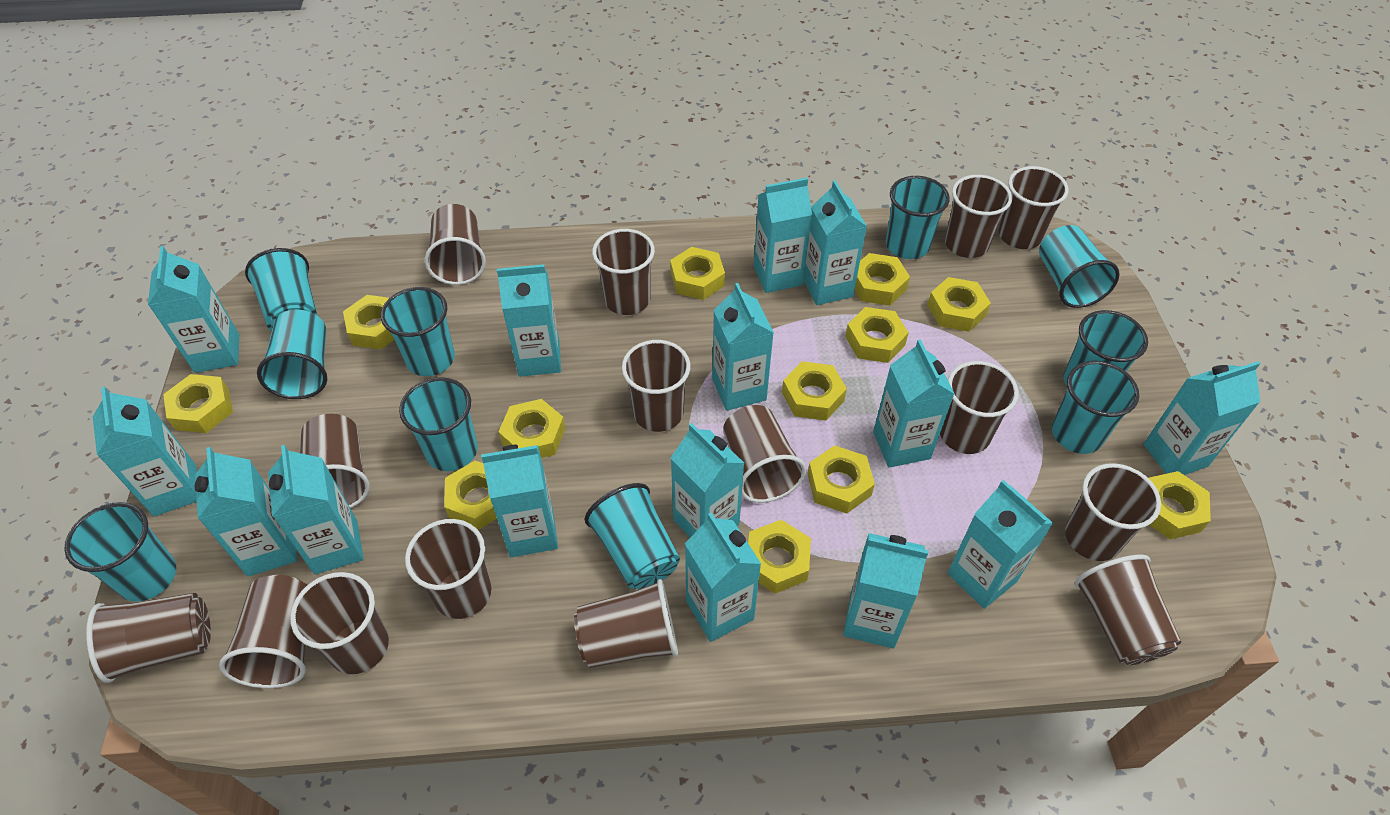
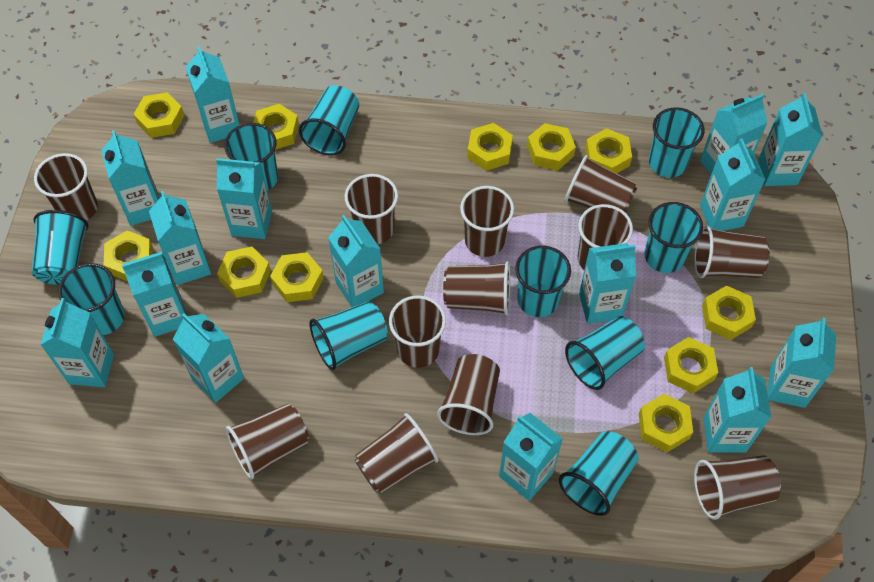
brown cup: [86,593,211,683] [219,575,307,688] [290,572,389,674] [300,414,370,508] [405,519,491,619] [425,204,486,285] [574,579,678,668] [592,229,655,315] [622,340,690,432] [723,405,806,503] [940,361,1019,454] [945,175,1012,258] [998,166,1068,249] [1065,463,1161,561] [1074,554,1181,665] = 15 -> [34,153,98,221] [226,404,309,479] [345,174,398,244] [355,413,439,493] [389,295,446,368] [437,354,500,435] [443,261,510,315] [460,186,514,257] [564,155,637,213] [578,204,633,269] [694,225,770,278] [694,455,781,520] = 12
yellow nut: [163,374,233,433] [343,295,394,350] [444,461,497,530] [499,399,565,458] [670,247,725,300] [748,520,811,594] [782,361,847,420] [808,445,875,514] [845,307,909,363] [855,253,910,306] [928,277,991,332] [1149,471,1211,539] = 12 -> [104,230,153,282] [134,92,185,138] [217,247,271,298] [253,104,299,150] [270,252,324,302] [467,123,513,171] [527,123,576,170] [585,128,632,173] [639,394,693,452] [664,337,718,393] [702,285,756,340] = 11

